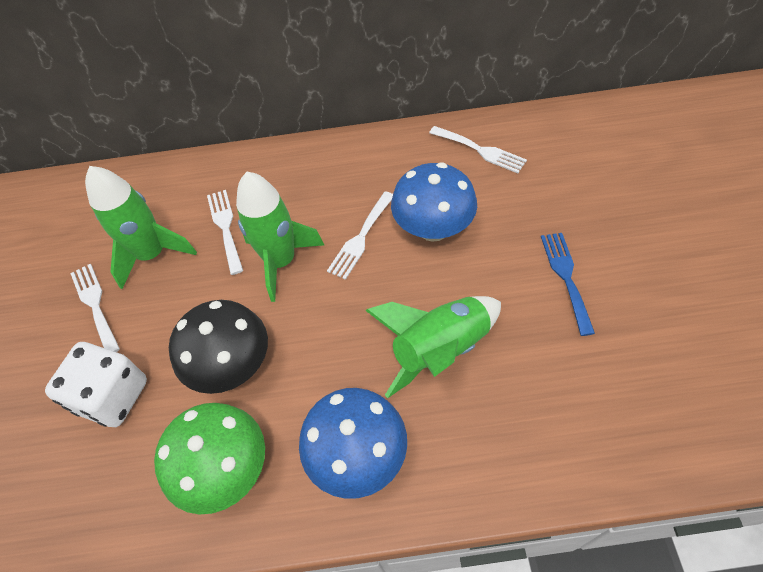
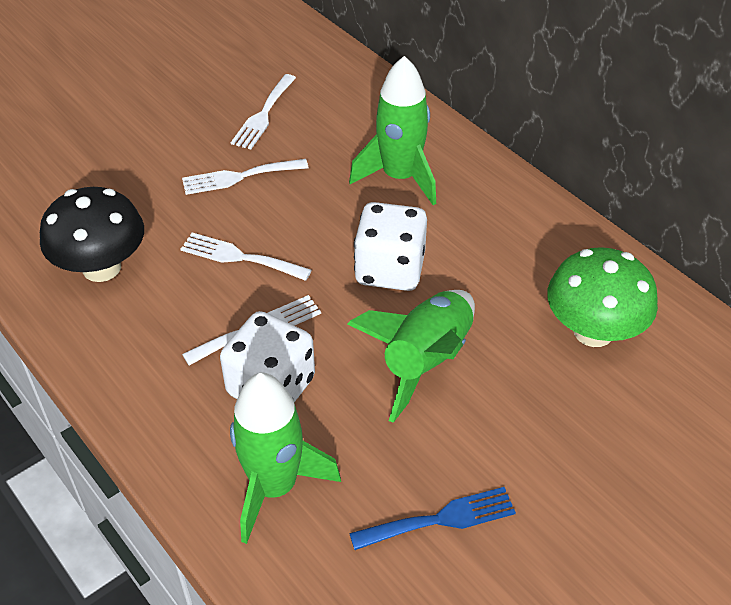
blue mushroom: [299,388,407,499] [391,162,477,242] = 2 -> none = 0
white dice: [45,342,147,427] = 1 -> [220,311,315,402] [354,202,427,291] = 2

